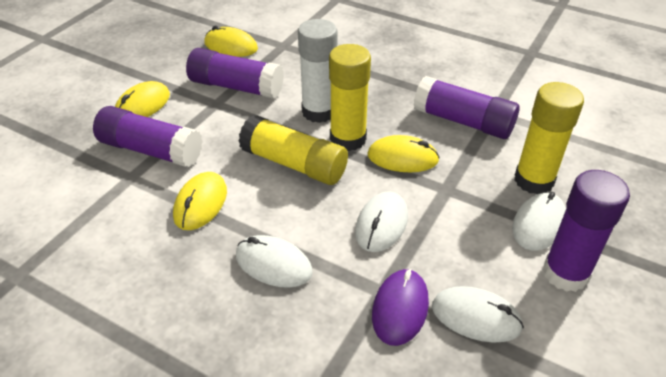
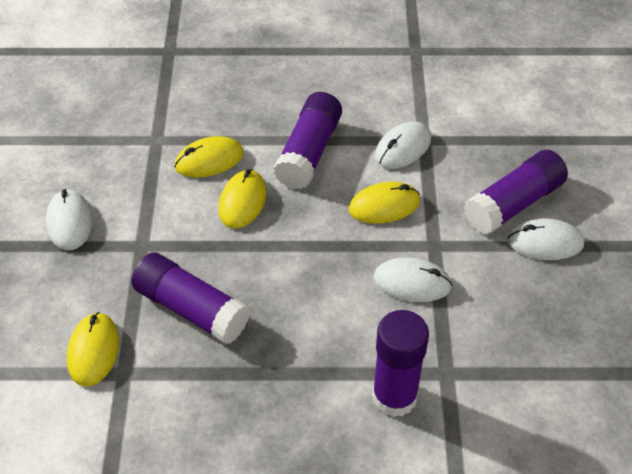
purple mouse: [372,269,429,346] = 1 -> none = 0
white glue stick: [298,19,337,123] = 1 -> none = 0
yellow glue stick: [238,115,348,185] [329,44,371,151] [515,82,584,194] = 3 -> none = 0

